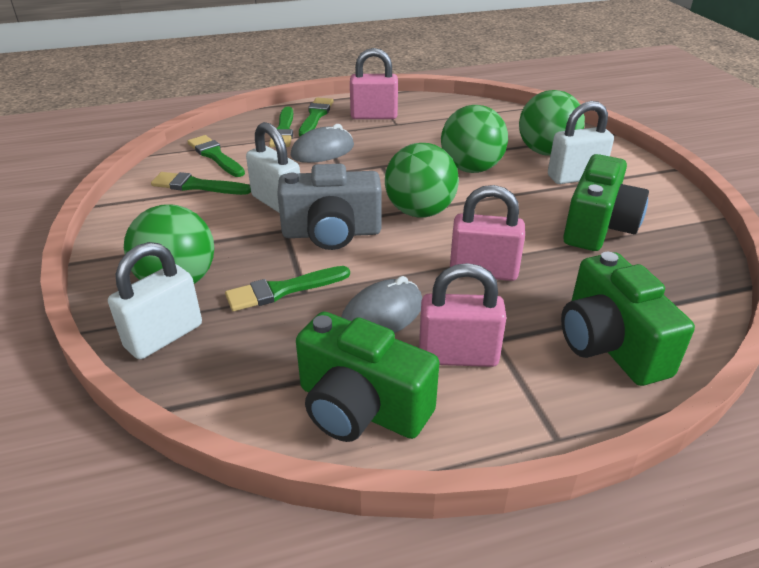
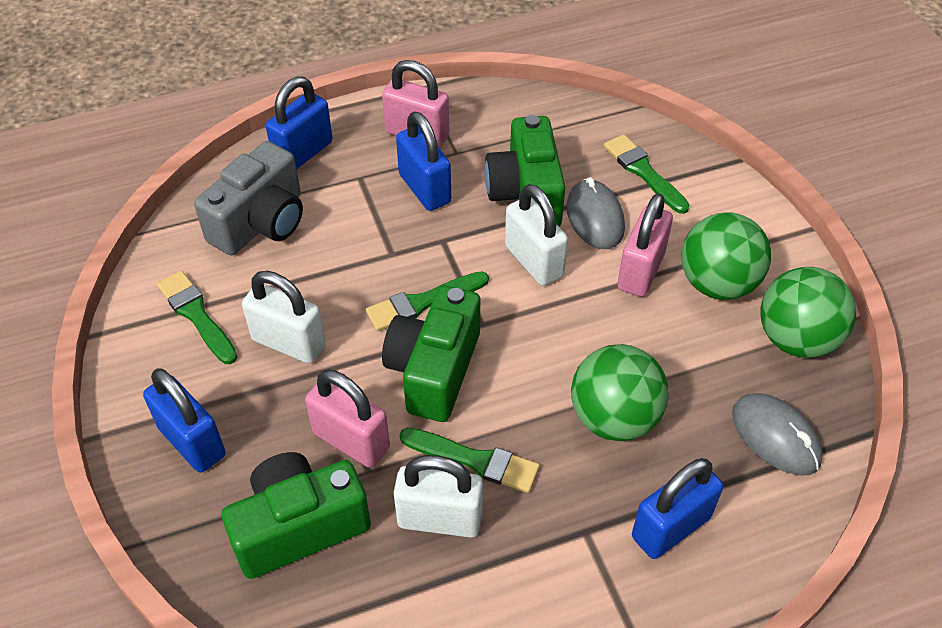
blue padlock: none = 0 -> [143,368,226,472] [266,76,333,169] [396,112,451,211] [632,458,723,559] = 4
green ball: [124,204,214,284] [385,143,459,218] [441,105,508,173] [519,90,585,155] = 4 -> [571,344,669,441] [681,212,771,300] [760,267,856,358] = 3
green brush: [151,172,251,195] [187,135,245,177] [225,266,350,311] [269,107,293,147] [299,98,334,136] = 5 -> [157,270,237,364] [366,271,489,331] [400,428,540,493] [604,134,690,214] = 4

